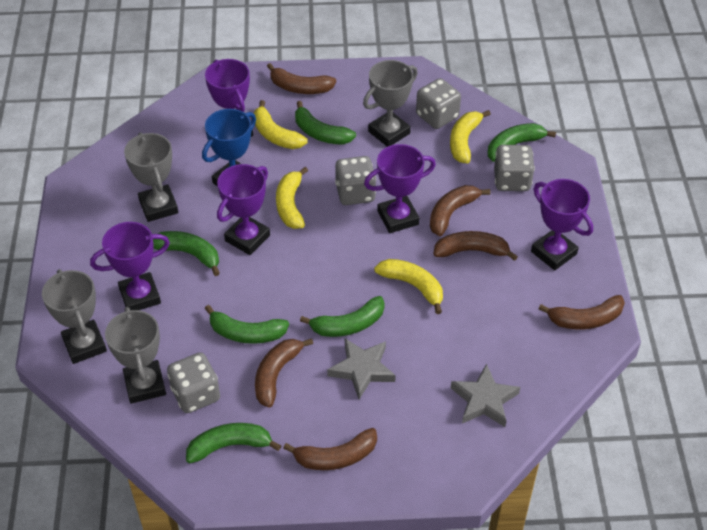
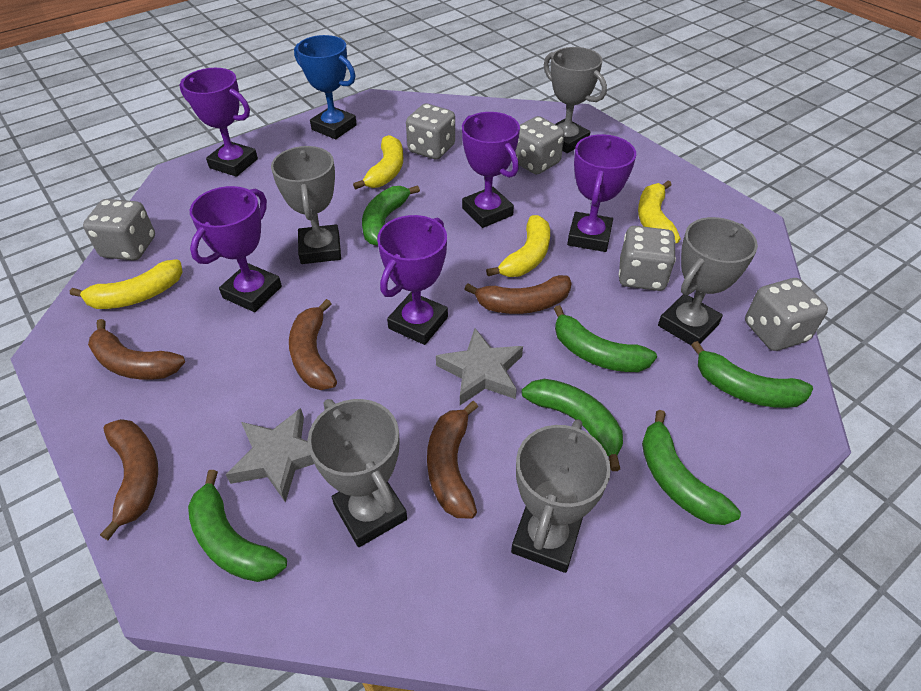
brown banana: [255,338,313,408] [267,63,336,94] [283,428,377,470] [430,185,490,236] [433,231,518,261] [538,295,625,329] = 6 -> [88,319,185,380] [100,419,158,540] [289,299,337,390] [427,401,478,518] [465,275,572,314] = 5
grey dice: [167,352,220,413] [335,156,376,205] [416,78,461,129] [494,145,535,191] = 4 -> [83,199,155,260] [406,104,455,160] [515,116,565,175] [619,226,676,291] [745,278,828,351] = 5
grey trophy: [42,269,107,364] [105,307,166,404] [124,132,178,222] [363,60,418,147] = 4 -> [271,146,341,264] [308,399,407,547] [511,419,611,573] [544,47,607,153] [658,217,758,345] = 5

